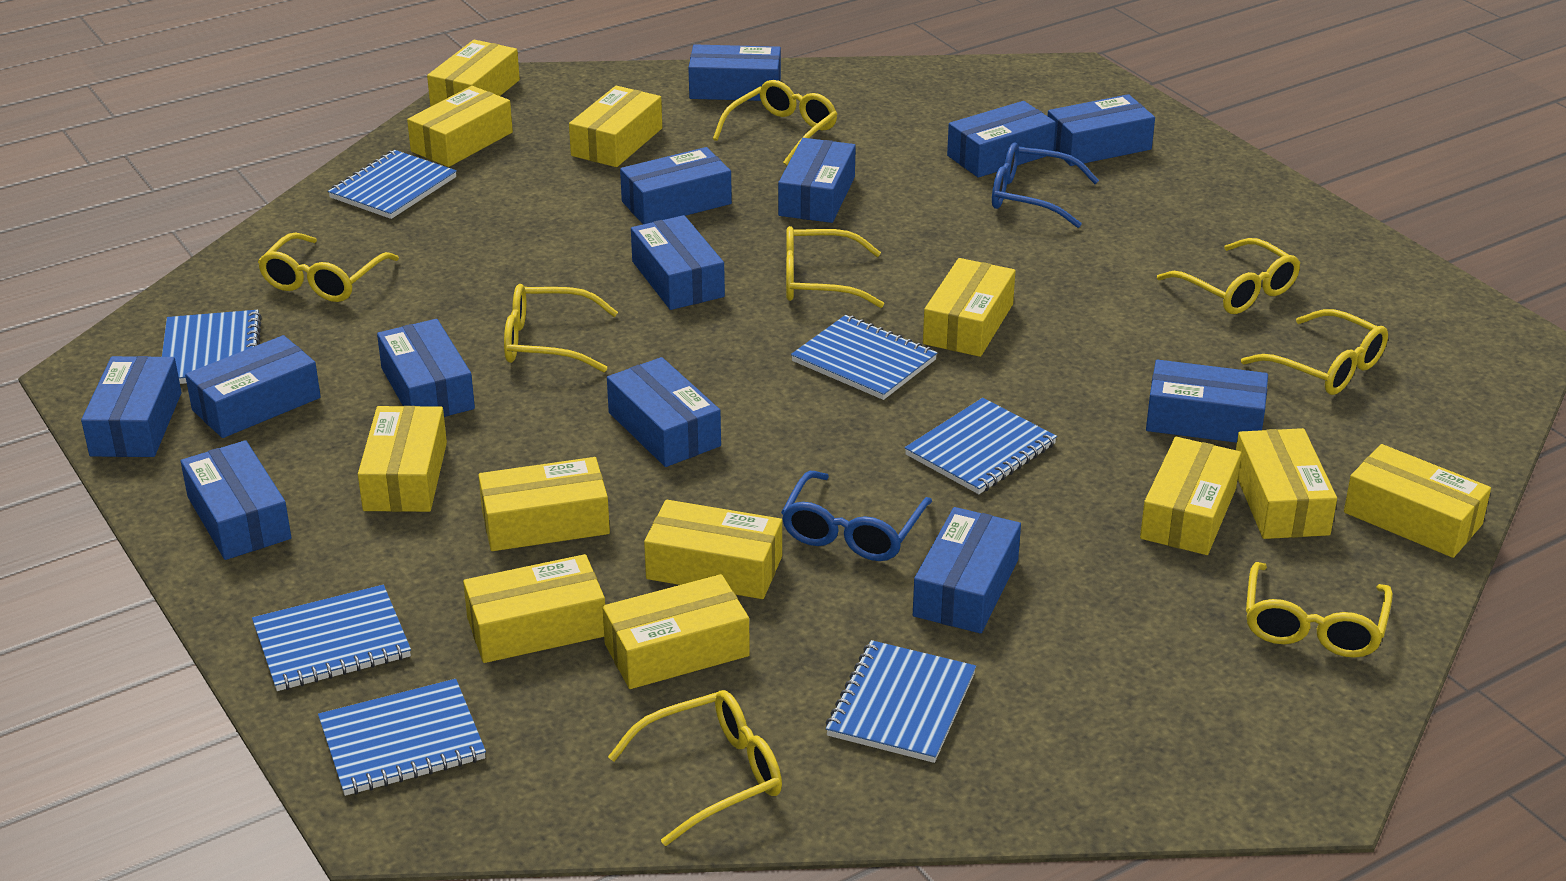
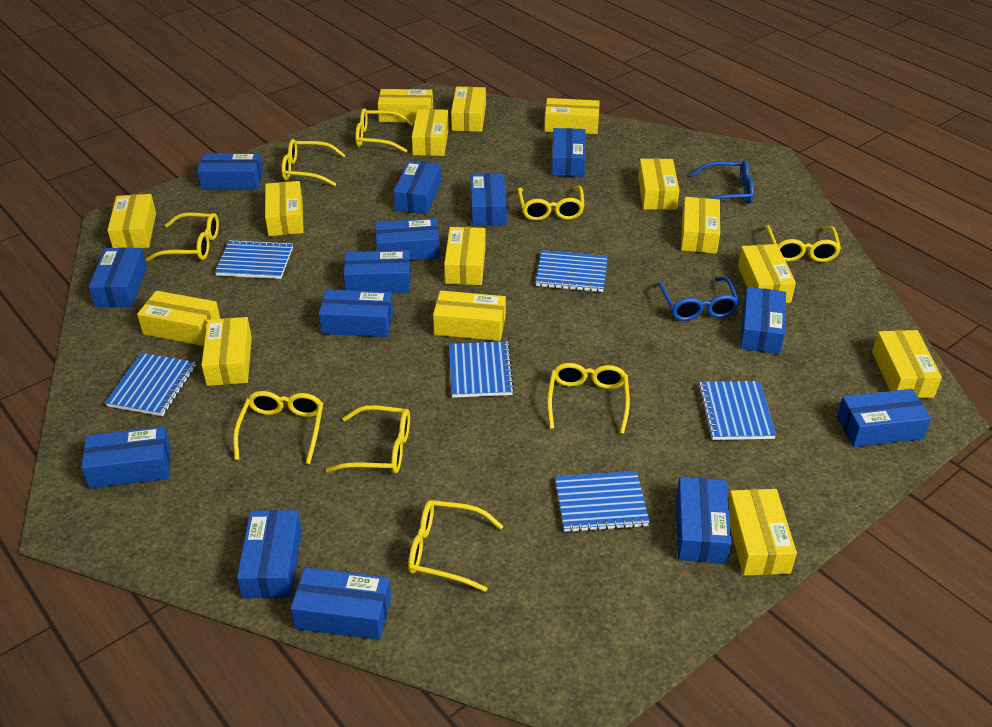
blue box: [81,356,182,457] [181,440,291,560] [185,335,321,438] [377,319,475,417] [607,357,721,467] [620,147,732,224] [631,215,725,310] [688,44,781,101] [778,138,856,223] [913,507,1021,633] [947,101,1056,178] [1048,94,1155,166] [1146,359,1268,443] = 13 -> [81,426,171,489] [89,247,147,307] [197,153,263,190] [237,510,302,599] [290,567,391,640] [319,289,393,337] [343,250,411,293] [375,218,440,261] [393,161,441,214] [470,173,507,226] [552,128,586,177] [676,477,731,564] [740,287,786,354] [837,389,931,447] = 14
blue notebook: [162,310,262,384] [252,585,411,691] [318,679,486,796] [328,150,457,219] [791,315,937,400] [826,640,976,763] [905,398,1057,494] = 7 -> [105,353,196,416] [215,239,293,279] [449,341,515,398] [536,250,608,292] [555,471,650,533] [698,381,776,440] = 6
yellow box: [358,406,447,512] [407,86,513,167] [427,40,520,107] [463,554,605,663] [478,457,610,551] [569,85,662,167] [602,574,750,689] [644,500,782,599] [923,258,1015,357] [1140,437,1241,555] [1236,428,1337,539] [1344,444,1491,558] = 12 -> [107,194,156,248] [137,291,220,346] [201,317,252,386] [265,181,304,236] [378,89,433,123] [412,109,449,156] [433,291,506,341] [444,227,486,285] [451,87,486,132] [544,98,600,134] [638,158,679,210] [681,197,720,254] [728,489,797,576] [738,244,796,303] [872,330,942,398] = 15
yellow glasses: [258,232,399,302] [504,284,618,372] [608,690,782,846] [713,80,837,165] [786,226,884,308] [1157,238,1300,314] [1241,309,1388,395] [1246,562,1393,658] = 8 -> [146,212,219,261] [233,391,323,464] [282,139,345,186] [326,405,410,474] [355,108,414,153] [408,500,503,592] [518,186,585,221] [547,363,630,434] [765,225,841,262] = 9

